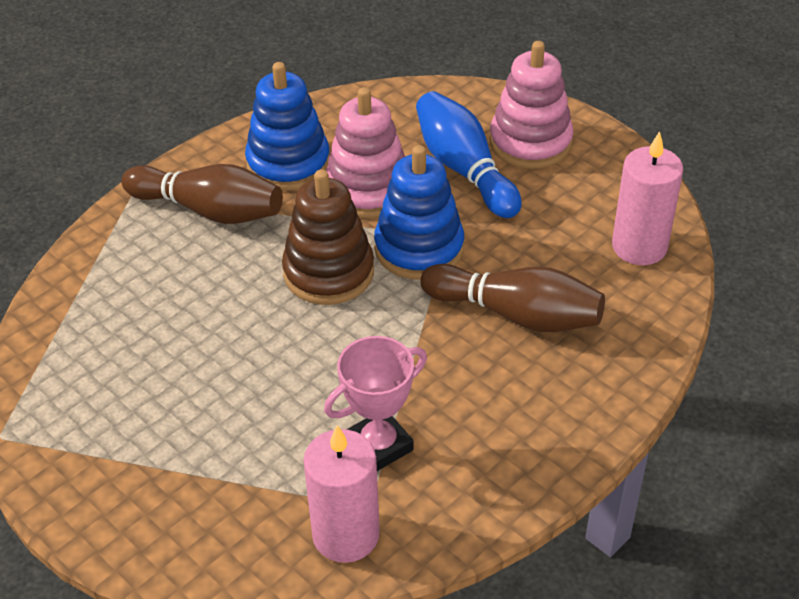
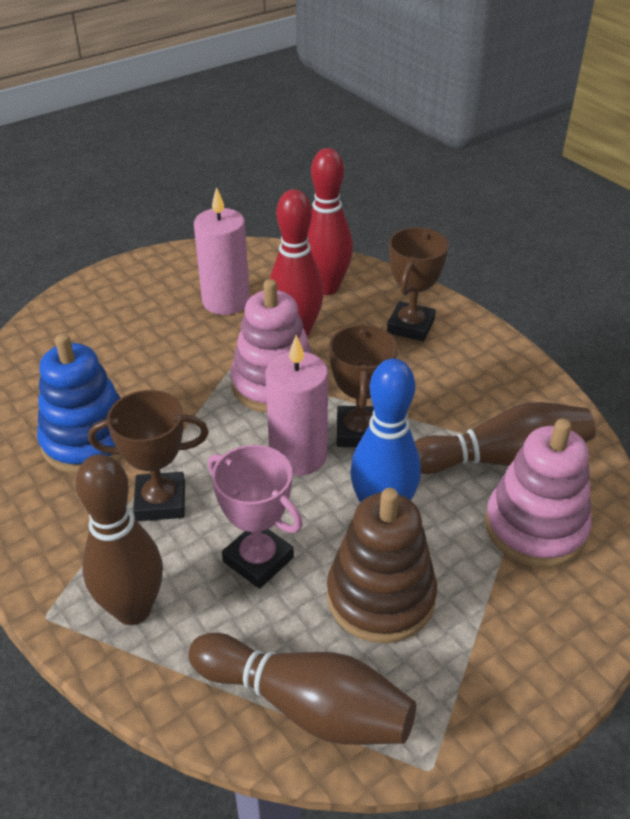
blue stacking toy: [245,62,330,191] [374,145,464,280] = 2 -> [37,333,123,474] = 1
brown bowling pin: [121,164,283,224] [420,264,605,332] = 2 -> [76,454,163,625] [188,633,416,745] [414,402,596,474] = 3
brown trophy: none = 0 -> [88,390,209,521] [329,324,398,447] [387,227,449,342] = 3
red bowling pin: none = 0 -> [270,189,324,337] [307,148,353,295] = 2

